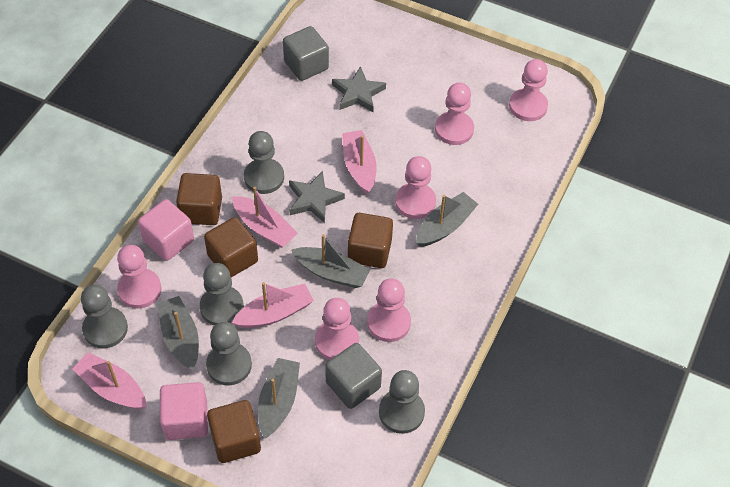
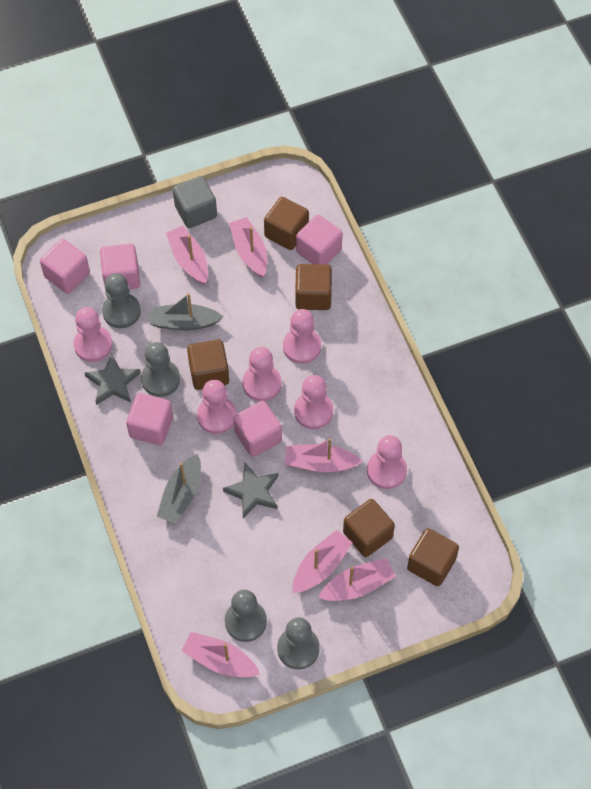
brown cube: [176,173,222,225] [204,217,258,277] [207,400,261,463] [348,213,393,268] = 4 -> [187,340,229,390] [264,197,309,250] [295,264,332,310] [343,499,395,557] [407,528,459,586] = 5
grey boat: [158,296,199,370] [258,358,300,439] [291,234,370,288] [416,192,478,247] = 4 -> [149,293,224,330] [157,454,201,524] = 2
grey cube: [283,26,329,81] [325,343,382,409] = 2 -> [173,176,217,228] = 1
grey pawn: [81,285,128,348] [200,263,244,326] [206,322,252,385] [244,131,284,194] [379,370,425,434] = 5 -> [102,273,141,328] [141,342,180,397] [225,590,267,642] [277,617,320,669] = 4
pink boat: [72,352,147,409] [232,187,298,248] [232,282,314,328] [342,130,376,194] = 4 -> [166,226,208,285] [181,632,260,677] [229,217,267,278] [285,438,363,472] [293,530,353,593] [318,558,396,601] = 6
pink cube: [138,199,194,261] [160,382,208,440] = 2 -> [40,239,90,294] [100,243,140,289] [126,393,173,445] [233,401,282,457] [296,215,343,264] = 5

